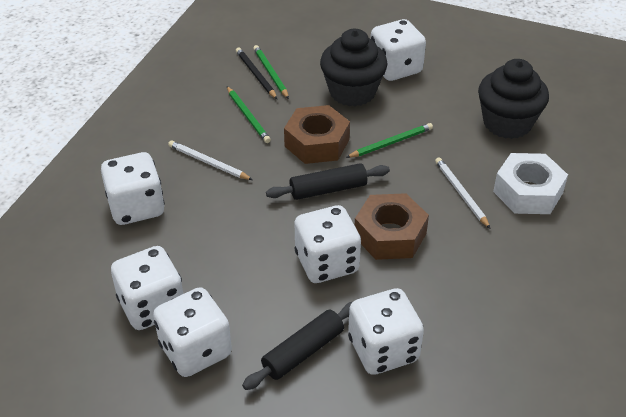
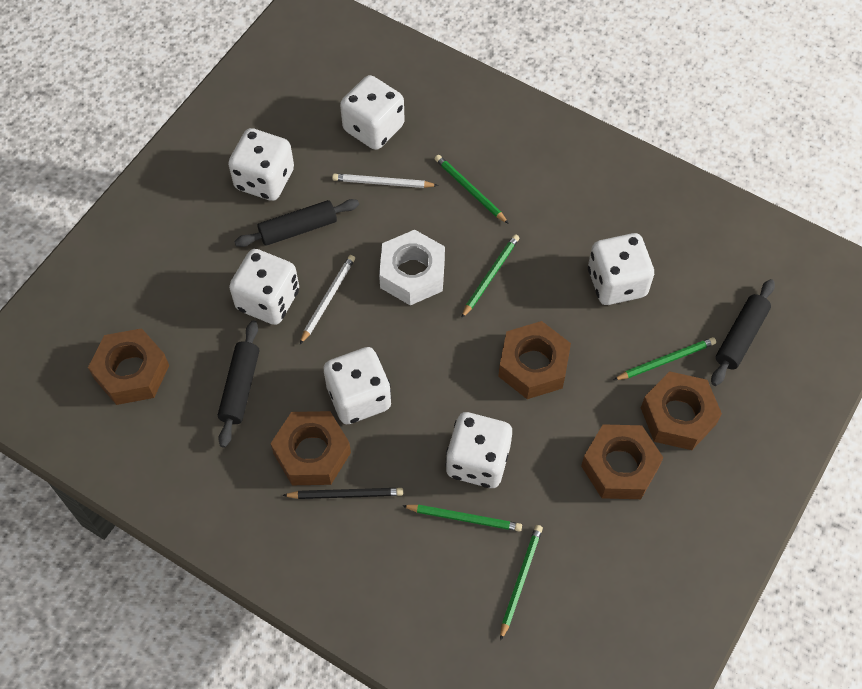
black cupcake: [320,29,387,106] [478,59,549,139] = 2 -> none = 0
black rolling pin: [242,302,352,390] [266,163,390,200] = 2 -> [218,321,259,448] [234,199,359,247] [711,279,775,386] = 3
brown nut: [284,105,350,164] [355,193,429,260] = 2 -> [88,328,169,405] [271,411,351,485] [498,321,571,399] [581,424,664,499] [641,371,722,450] = 5
green pencil: [227,86,271,143] [253,45,289,99] [346,123,433,158] = 3 -> [403,504,522,532] [435,155,509,224] [461,234,519,318] [500,525,543,641] [614,337,716,380] = 5

